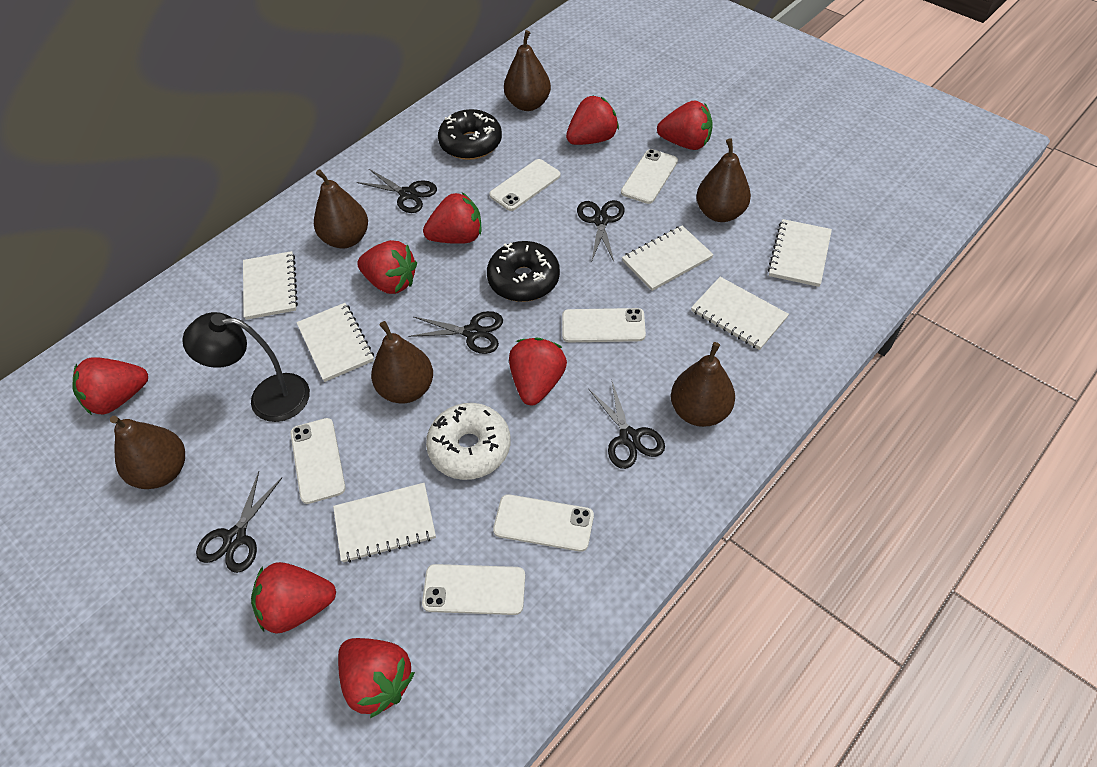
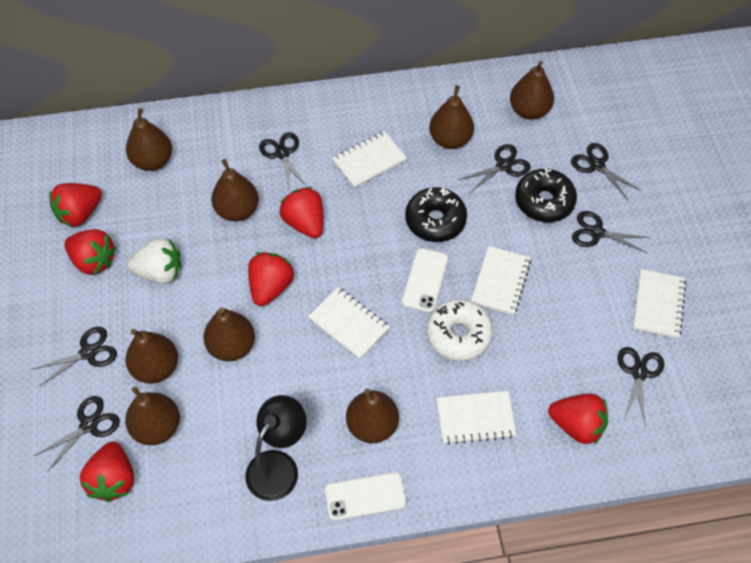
black scissors: [196,472,282,573] [357,169,437,213] [408,311,503,354] [577,200,625,262] [589,382,665,469] = 5 -> [31,327,117,387] [34,396,120,472] [259,132,307,193] [458,144,531,193] [571,143,641,200] [572,211,650,253] [617,347,664,426] = 7
brown pear: [110,416,185,489] [314,169,368,248] [371,321,433,404] [504,30,551,111] [671,342,735,427] [696,138,751,222] = 6 -> [125,329,178,384] [125,387,180,445] [126,108,172,171] [204,308,255,361] [211,159,259,221] [346,388,399,443] [429,85,474,149] [510,61,554,120] = 8
red strawberry: [73,357,148,415] [251,562,336,634] [338,638,415,718] [357,240,417,294] [423,192,482,244] [509,338,567,405] [566,95,619,145] [657,100,713,150] = 8 -> [49,183,102,227] [64,229,116,275] [80,442,134,502] [248,252,294,306] [280,187,323,238] [548,394,608,445] = 6
white notebook: [243,251,298,320] [296,303,374,382] [333,483,436,562] [622,225,714,291] [691,277,789,350] [768,219,832,287] = 6 -> [308,287,390,359] [332,131,407,188] [436,391,517,445] [471,246,531,315] [633,269,686,339] = 5
white phone: [290,418,346,504] [422,564,525,615] [489,159,561,211] [493,494,594,552] [562,308,646,342] [621,149,678,204] = 6 -> [325,472,406,521] [402,248,448,313] = 2
white strawberry: none = 0 -> [127,238,181,284] = 1

